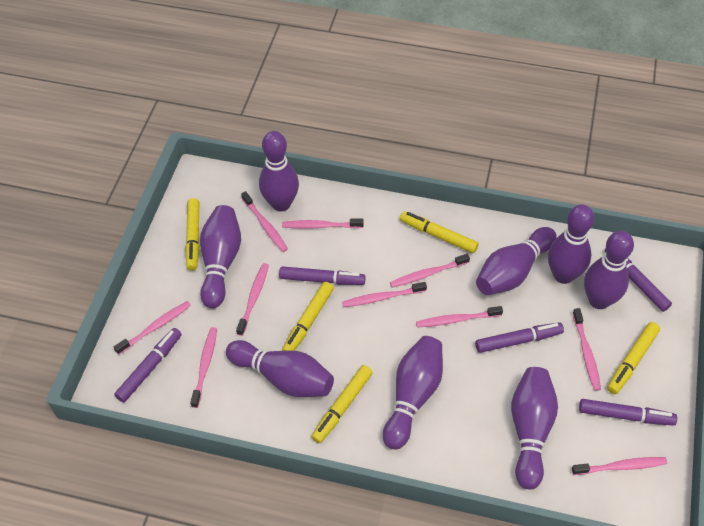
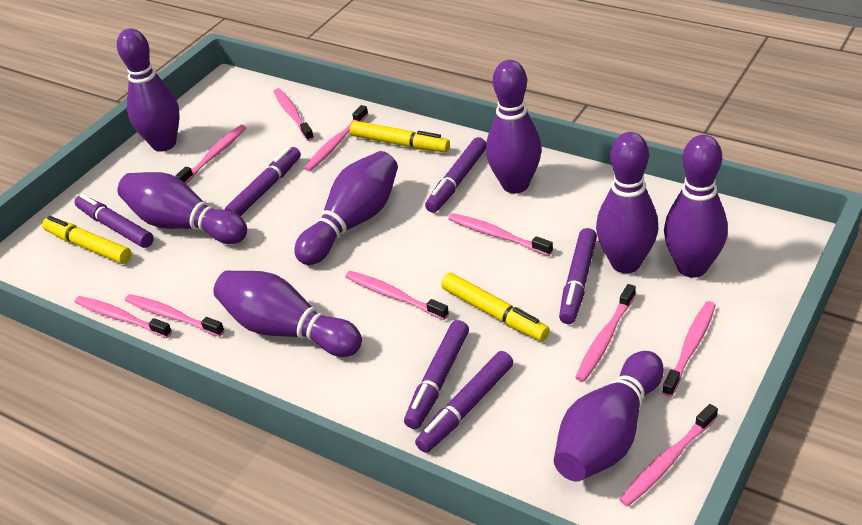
purple marker: [114,328,182,402] [279,266,366,285] [475,322,564,353] [579,399,677,426] [605,249,672,312] = 5 -> [75,194,154,248] [225,147,301,216] [404,320,469,429] [415,351,513,453] [425,137,486,213] [559,228,597,324] = 6
yellow marker: [185,198,199,271] [282,282,334,351] [311,365,373,443] [400,211,479,253] [607,322,660,394] = 5 -> [42,216,132,264] [350,121,450,152] [441,273,550,341] = 3

